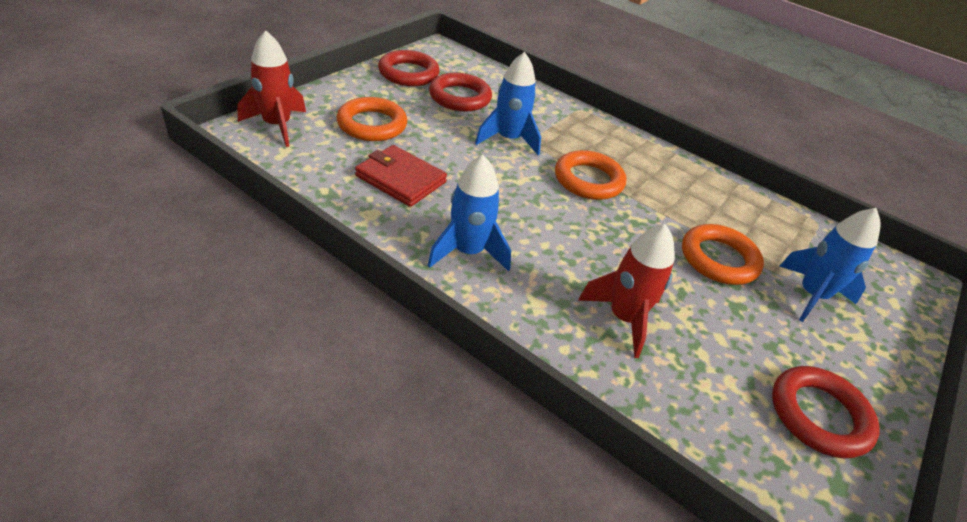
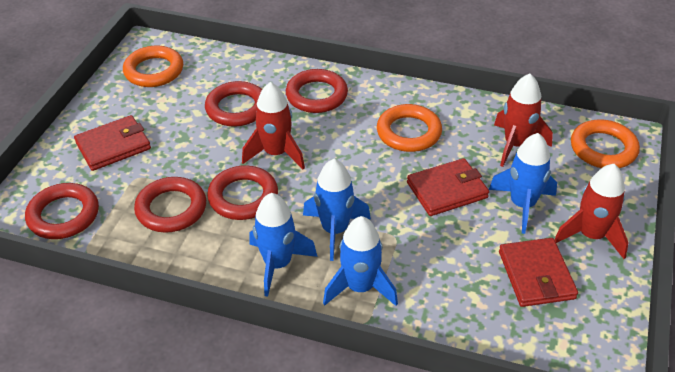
blue rocket: [428,155,511,271] [475,52,541,155] [780,208,881,322] = 3 -> [249,193,317,297] [303,159,371,261] [323,216,398,306] [489,133,557,234] = 4
red ring: [378,50,440,86] [429,73,492,111] [772,366,880,458] = 3 -> [25,183,99,239] [134,177,206,233] [205,81,262,127] [207,166,278,220] [286,69,348,113] = 5
red rocket: [237,31,306,147] [578,224,675,358] = 2 -> [242,82,305,169] [494,74,553,167] [554,164,629,259] = 3
red wallet: [355,145,447,207] = 1 -> [74,115,151,171] [407,158,489,216] [499,238,578,307] = 3

